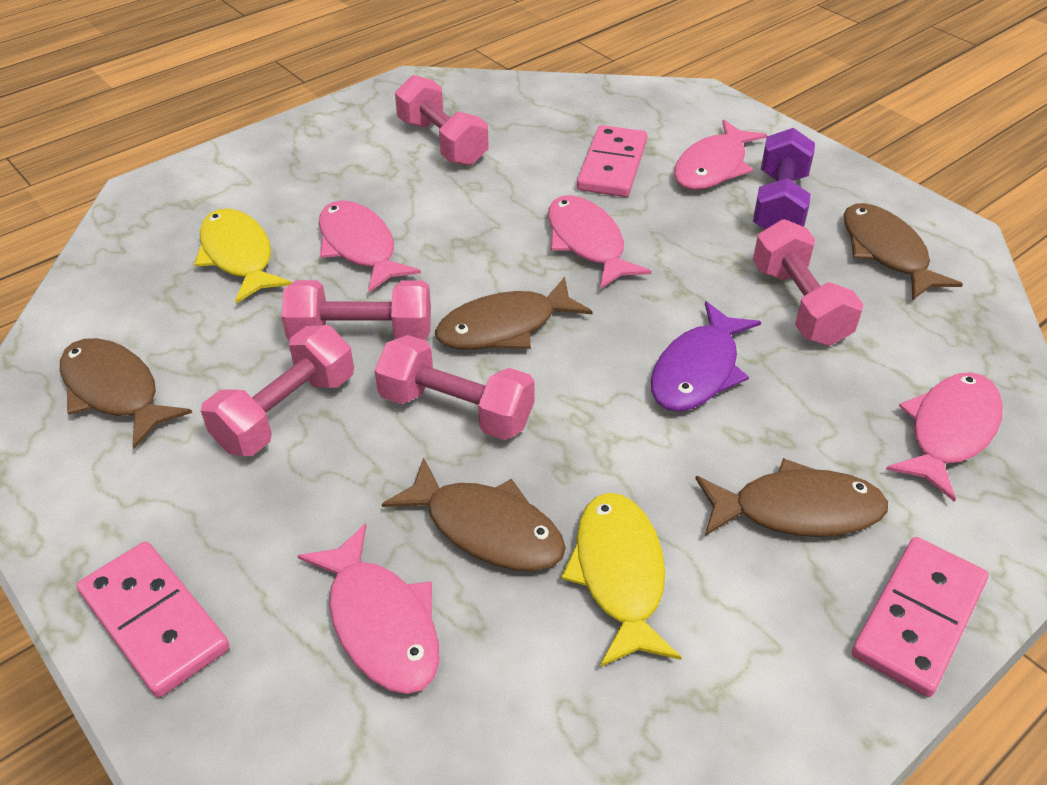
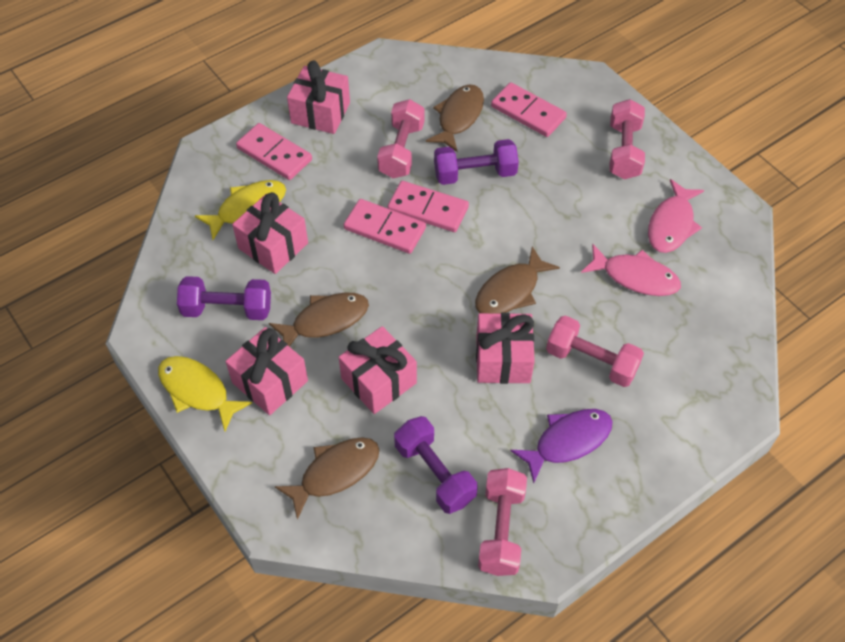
brown fish: [60,338,192,449] [382,457,566,571] [435,277,593,350] [695,458,888,537] [844,203,963,300] = 5 -> [269,293,369,347] [274,437,379,520] [426,85,484,152] [475,246,560,313] = 4
pink domino: [77,541,230,698] [577,125,647,197] [852,537,989,697] = 3 -> [236,123,312,180] [344,199,426,254] [388,181,469,232] [491,82,567,137] = 4
pink dumbbell: [201,325,354,456] [282,280,431,340] [374,335,535,440] [395,75,489,166] [753,219,863,346] = 5 -> [377,99,425,178] [478,468,527,576] [546,315,644,387] [609,99,645,179] = 4
pink fish: [297,523,439,694] [319,200,421,292] [548,195,652,289] [674,120,767,190] [886,372,1003,502] = 5 -> [581,244,681,296] [648,179,704,253] = 2
pink gift: none = 0 -> [225,327,308,415] [232,192,308,274] [287,60,350,134] [338,326,417,414] [476,312,535,384] = 5
purple dumbbell: [753,128,815,229] = 1 -> [177,276,271,320] [394,416,477,514] [434,139,519,185] = 3

